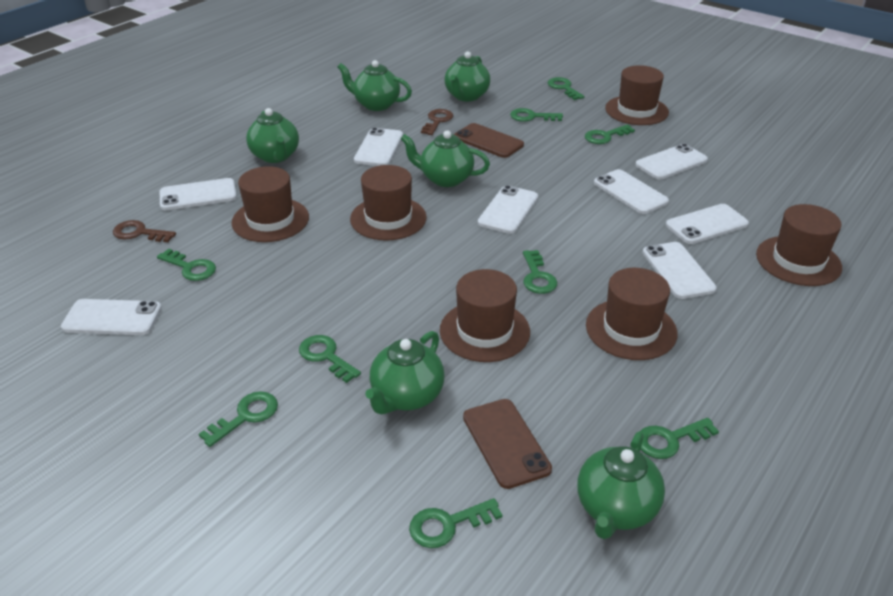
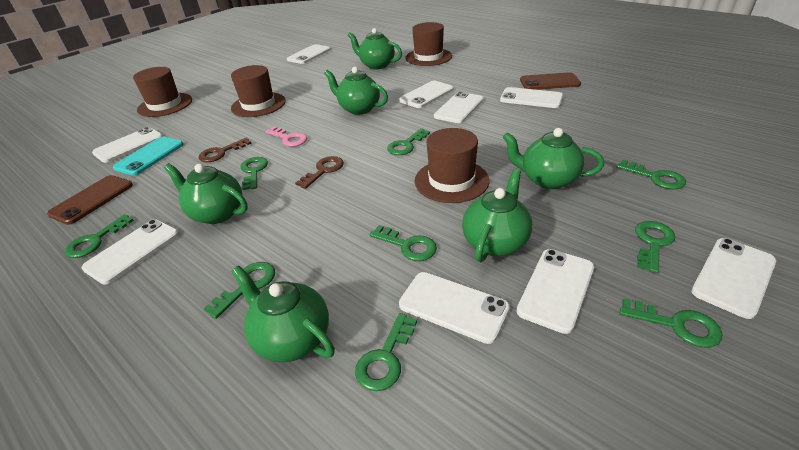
brown hat: [231,166,309,242] [350,165,427,240] [440,269,530,362] [586,268,677,360] [605,65,669,125] [756,204,842,286] = 6 -> [133,67,192,117] [231,65,286,117] [405,22,452,66] [415,128,490,203] = 4
pink key: none = 0 -> [265,127,307,147] = 1
turquoise phone: none = 0 -> [113,137,184,175] = 1
white phone: [61,299,162,335] [160,178,237,210] [354,128,403,166] [478,185,538,234] [594,169,669,214] [635,144,708,180] [642,242,717,299] [666,204,749,244] = 8 -> [82,219,179,285] [92,127,163,163] [287,44,331,64] [399,81,453,108] [399,272,510,344] [434,92,484,123] [500,87,563,108] [516,249,594,334] [691,238,776,319] = 9

